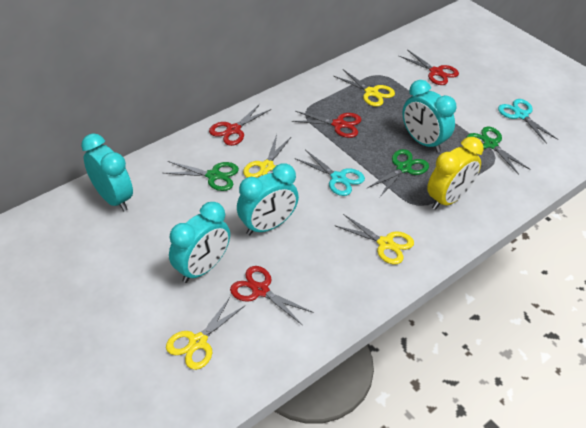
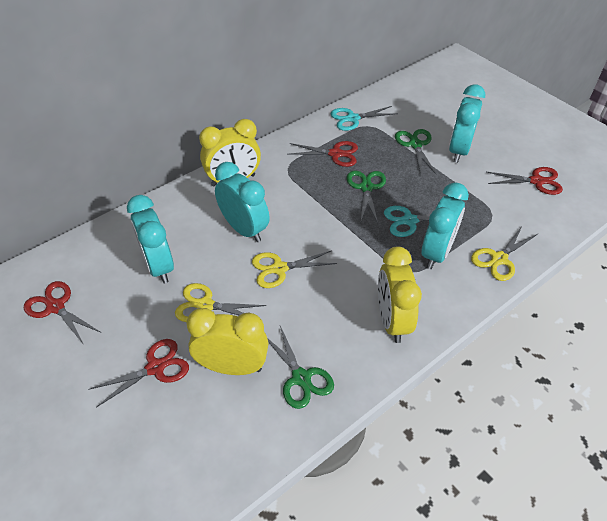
yellow clock: [427,137,484,210] = 1 -> [187,308,268,375] [199,119,261,187] [378,247,422,343] = 3
yellow scissors: [166,297,245,370] [243,134,292,178] [334,69,395,107] [334,214,414,265] = 4 -> [175,283,266,322] [252,250,337,288] [471,226,538,281] = 3

